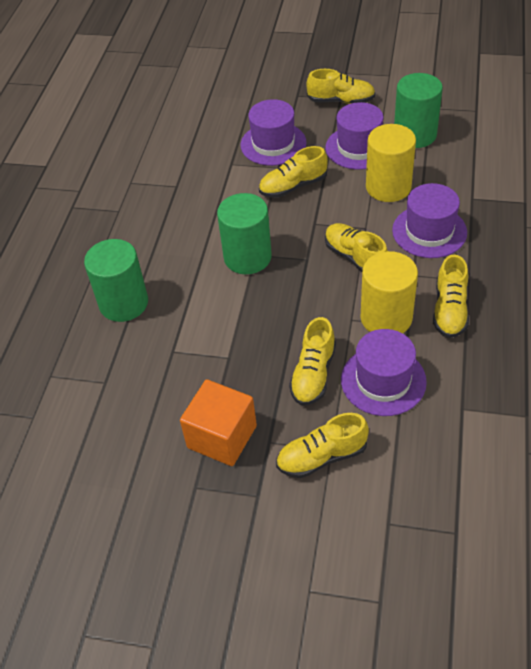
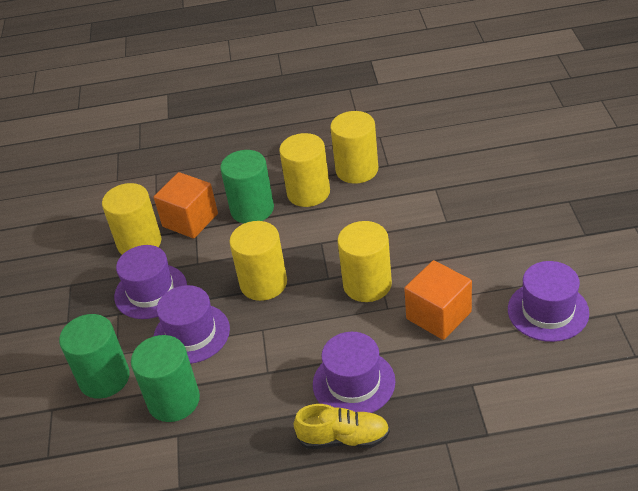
orange cube: [180,379,257,466] = 1 -> [154,172,218,238] [404,260,472,340] = 2
yellow cylinder: [361,251,418,333] [366,124,416,202] = 2 -> [102,183,162,255] [229,221,287,301] [279,133,330,207] [330,111,378,184] [337,221,392,302] = 5
yellow shoe: [259,146,328,198] [276,413,369,478] [289,317,336,406] [306,69,376,104] [325,223,388,272] [433,254,469,338] = 6 -> [294,404,390,449] = 1

